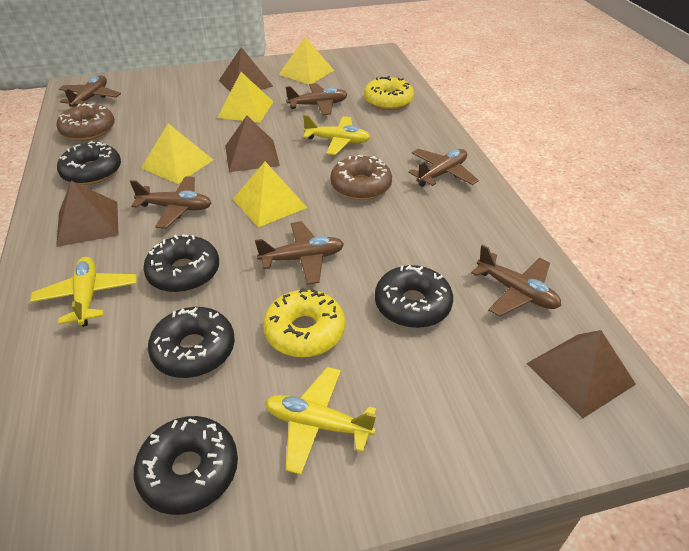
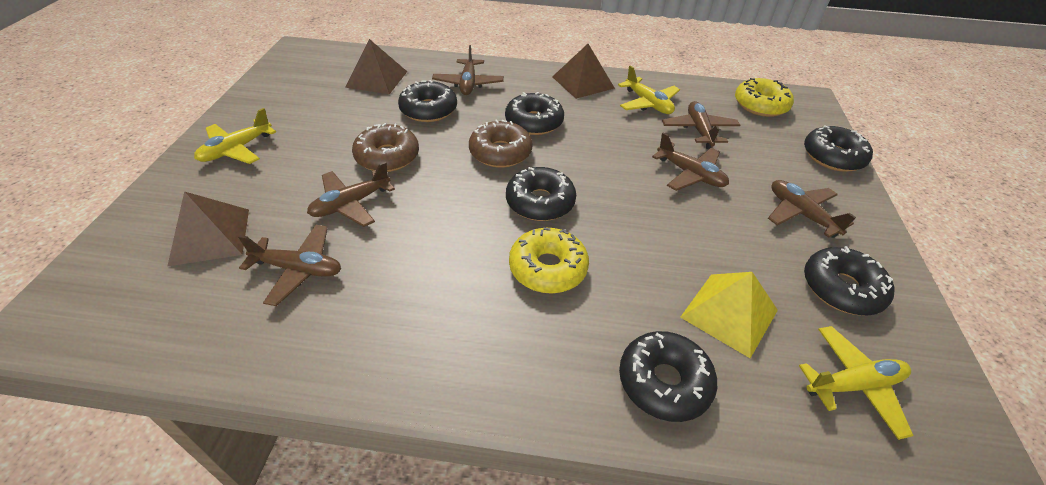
black donut: [57,141,121,185] [134,416,238,515] [143,235,219,293] [148,307,235,378] [375,265,453,328] = 5 -> [398,80,457,122] [505,92,564,135] [506,167,576,221] [619,331,717,422] [804,125,873,172] [804,246,895,316] = 6
brown pyramid: [56,181,119,247] [219,47,274,92] [225,116,280,172] [526,330,636,418] = 4 -> [168,191,249,266] [345,39,407,94] [552,44,615,99] = 3
yellow pyramid: [141,124,213,184] [217,72,273,123] [233,162,307,227] [279,37,334,84] = 4 -> [680,272,778,358] = 1

